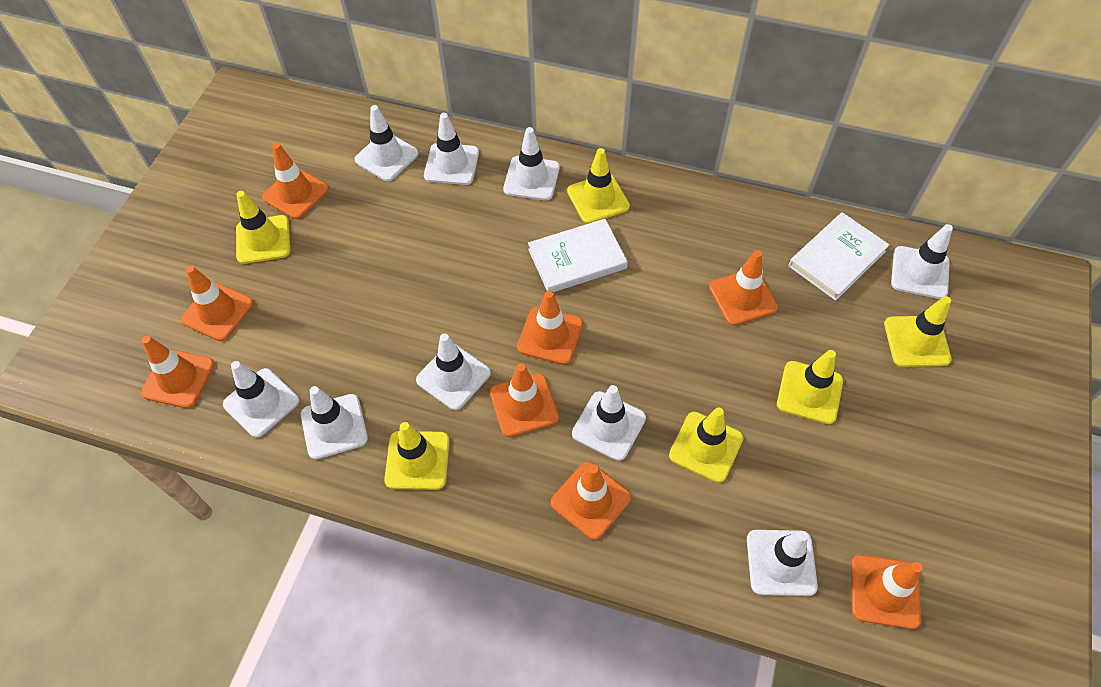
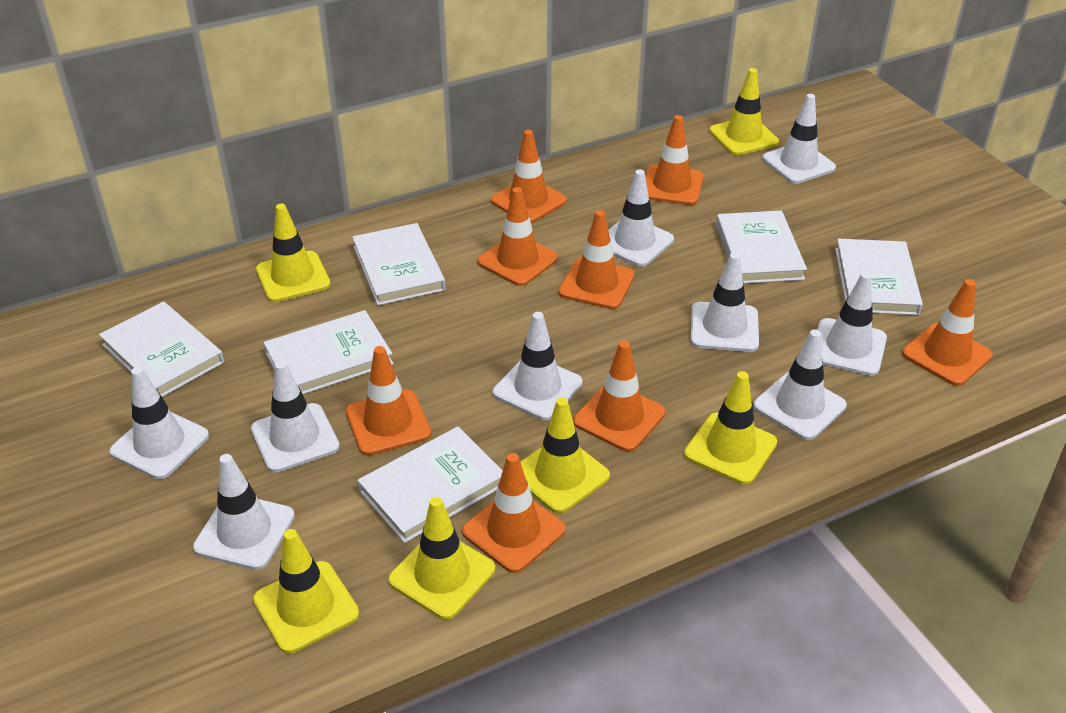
white book: [528,219,628,292] [788,212,890,301] = 2 -> [99,302,224,397] [264,310,394,394] [352,223,446,306] [358,426,503,543] [716,211,807,284] [835,239,923,315] = 6

